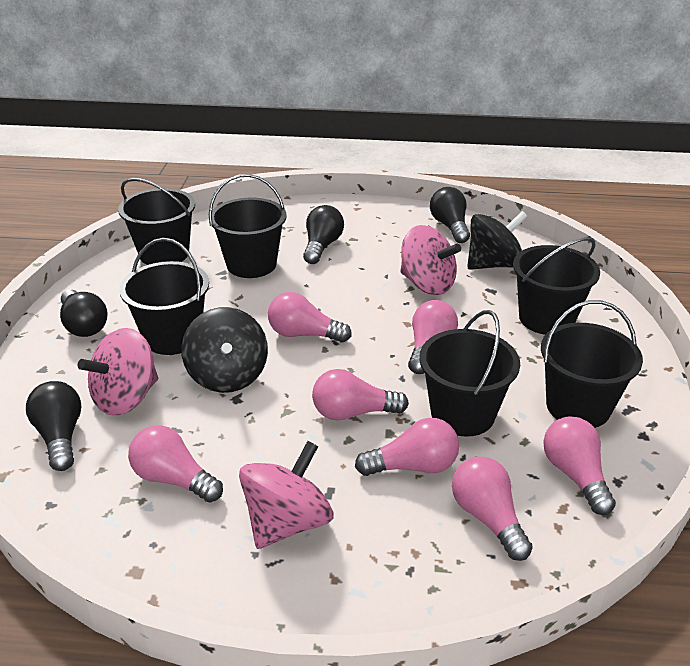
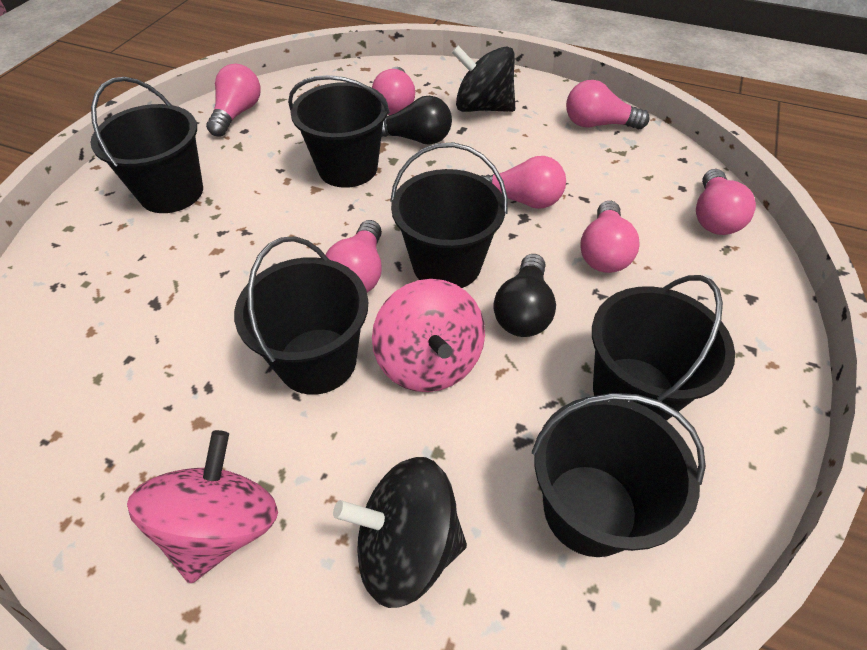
black light bulb: [26,381,81,471] [60,289,108,337] [303,205,344,264] [430,187,470,243] = 4 -> [381,96,452,145] [494,254,556,337] = 2
pink spinning top: [78,328,158,416] [239,441,333,549] [400,225,461,295] = 3 -> [127,430,278,583] [372,279,485,392] = 2

